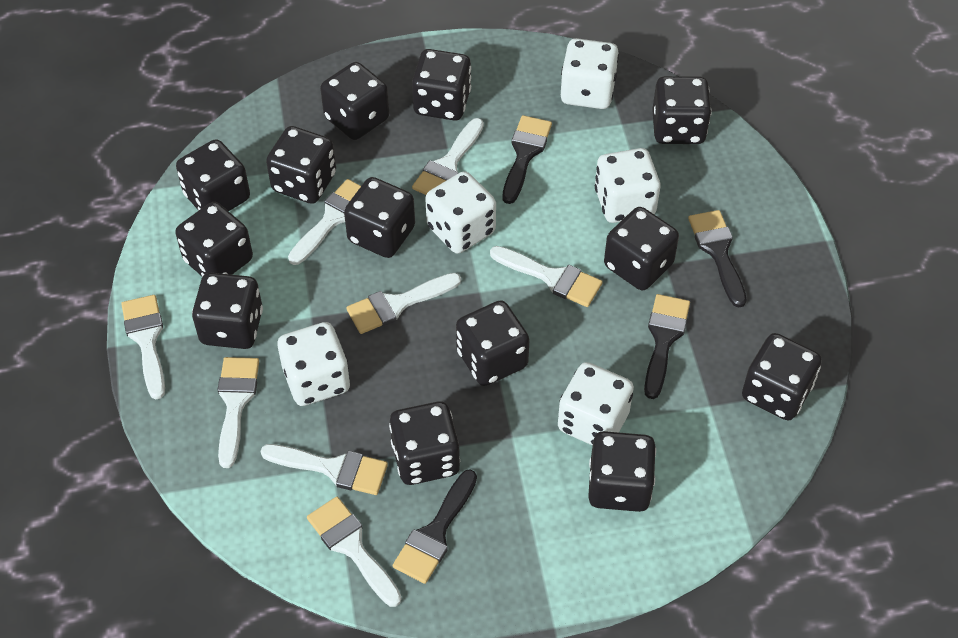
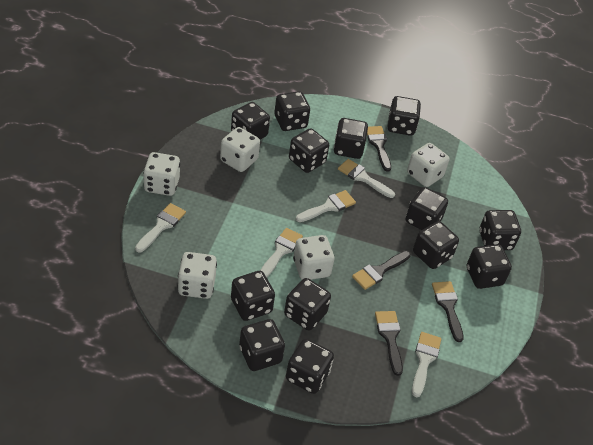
white brush: [121,295,165,399] [218,357,259,468] [261,444,388,495] [288,179,361,265] [307,497,402,607] [346,273,461,334] [412,118,484,195] [490,246,602,307] = 8 -> [135,203,186,253] [260,228,303,278] [296,190,356,222] [338,159,395,198] [412,332,441,397] = 5

